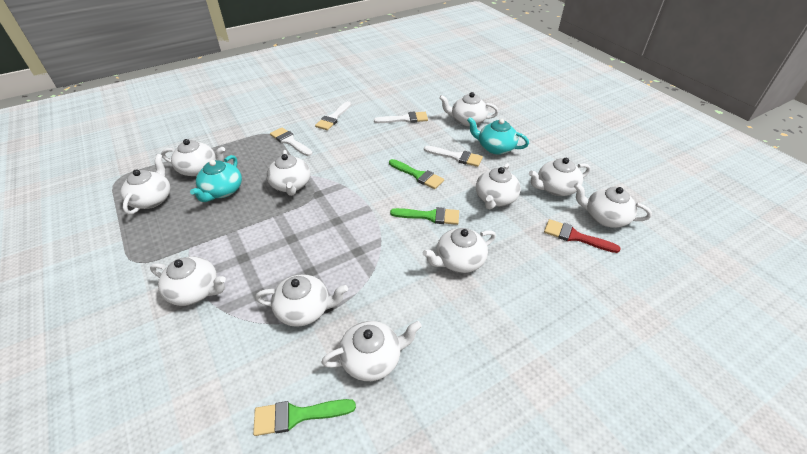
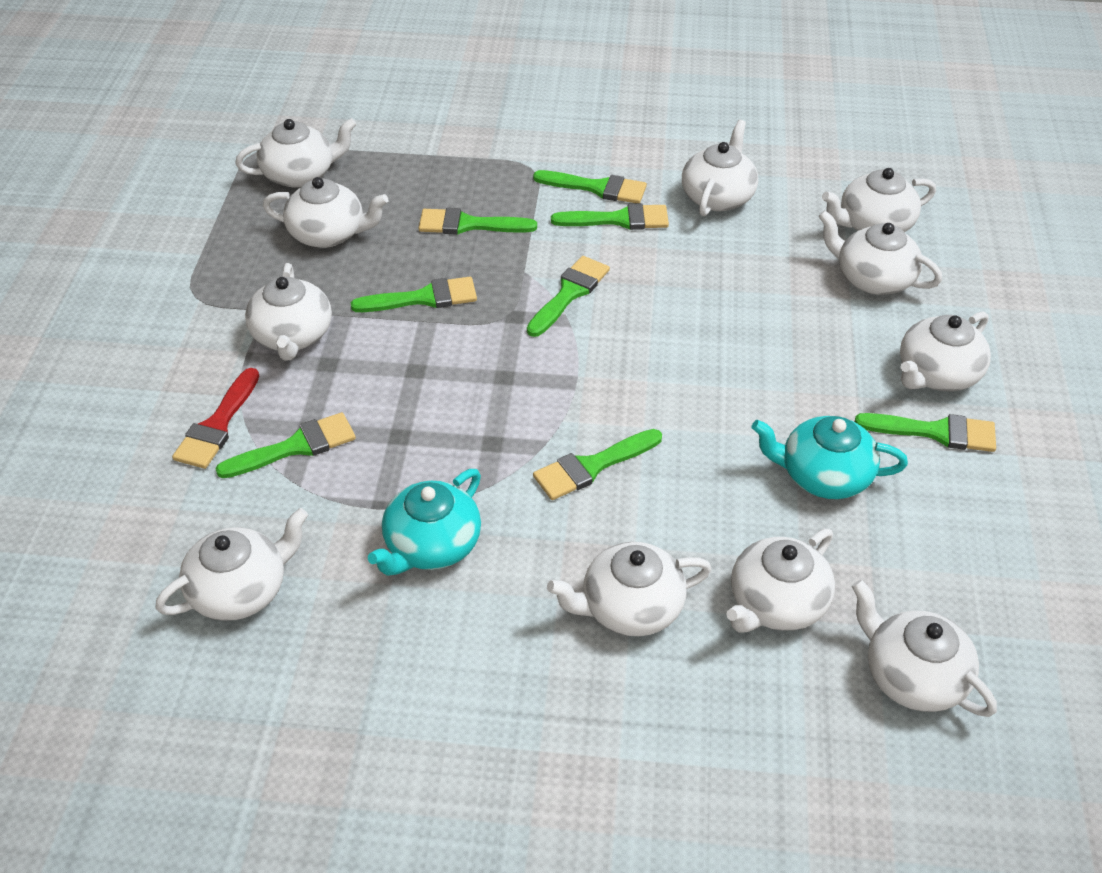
green brush: [253,399,356,436] [389,159,444,189] [390,207,459,225] = 3 -> [216,412,356,478] [351,277,477,312] [419,208,537,234] [527,256,610,337] [533,170,647,203] [533,429,662,500] [551,203,669,230] [855,413,996,452] = 8
white brush: [270,127,312,156] [315,101,351,130] [374,112,428,123] [424,146,483,167] = 4 -> none = 0

